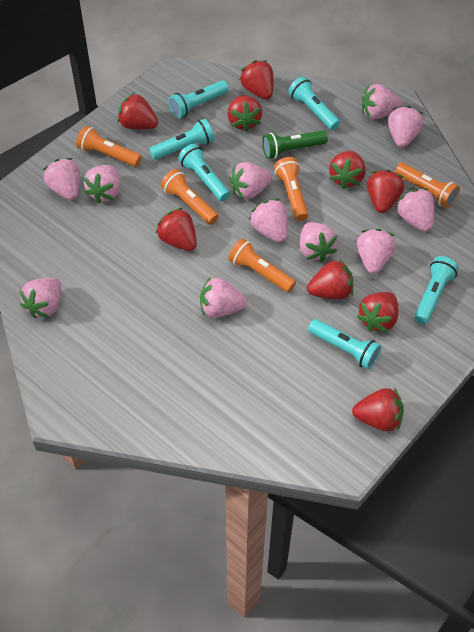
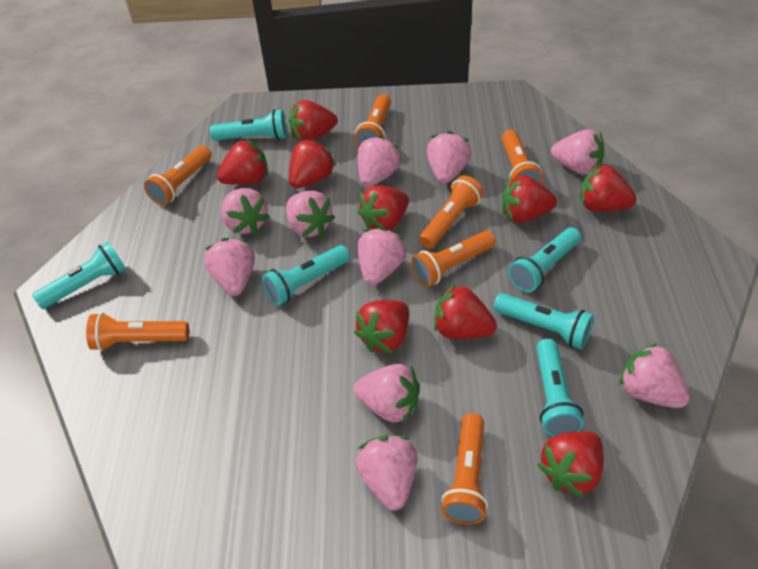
green flashlight: [262,130,328,159] = 1 -> none = 0
orange flashlight: [76,126,141,167] [161,169,219,225] [228,239,296,293] [274,157,309,221] [395,163,460,208] = 5 -> [86,313,189,351] [144,146,212,205] [355,94,391,147] [411,231,496,287] [419,175,483,248] [441,413,488,525] [502,130,543,184] = 7
pink strawberry: [19,278,61,318] [43,158,80,200] [84,165,120,203] [200,278,247,318] [230,162,272,199] [249,199,288,242] [300,222,337,262] [357,229,396,274] [362,84,402,119] [388,106,423,148] [396,188,434,232] = 11 -> [205,238,255,296] [221,188,270,235] [286,191,335,237] [353,364,420,424] [356,435,417,510] [358,136,401,187] [358,227,407,285] [427,131,471,184] [551,129,604,175] [619,343,689,408] = 10

